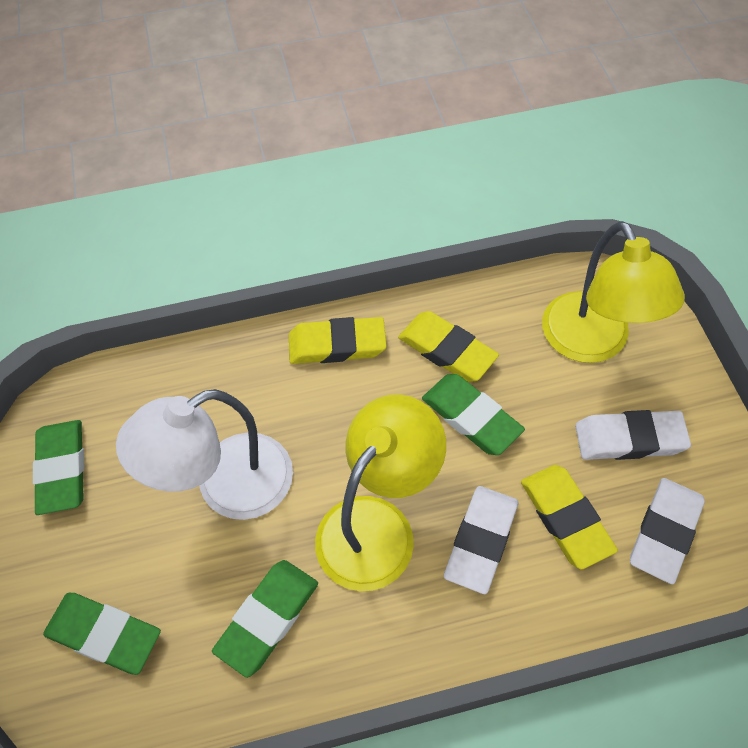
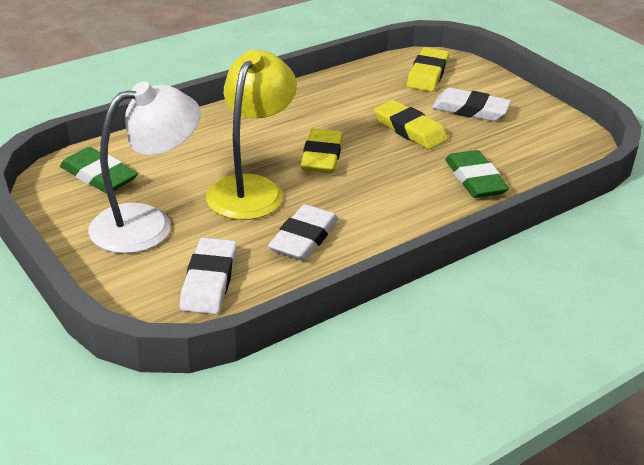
green eraser: [33,420,84,515] [43,593,161,675] [212,560,318,678] [422,374,525,455] = 4 -> [60,147,138,194] [445,150,509,198] = 2
yellow lamp: [315,394,446,591] [542,221,685,363] = 2 -> [206,50,297,220] = 1

